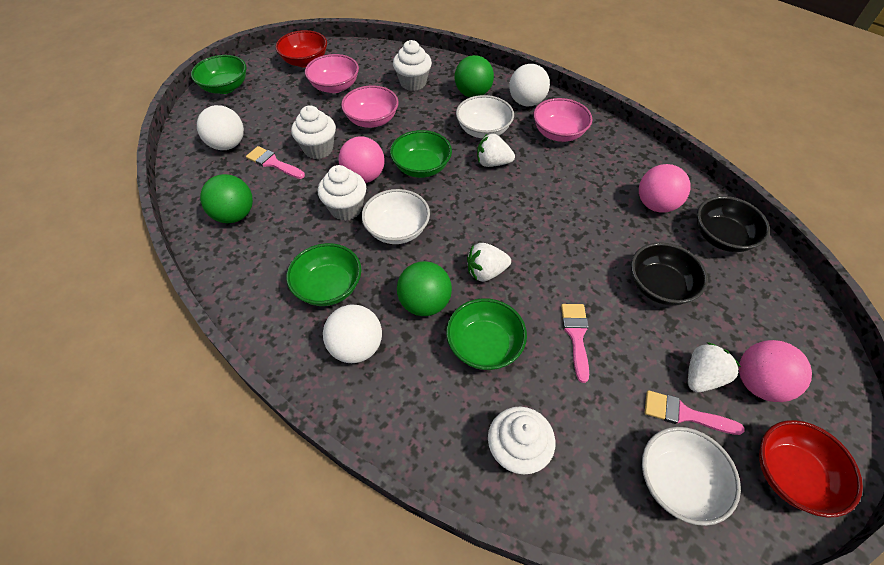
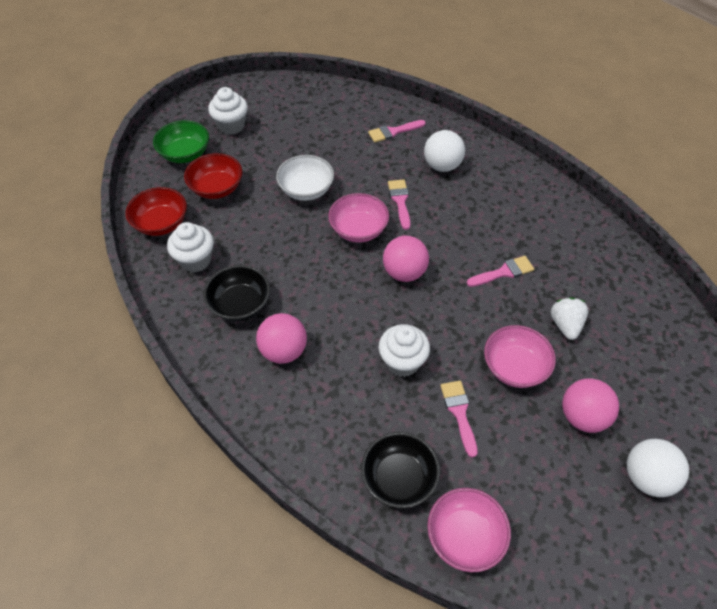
green ball: [200,174,253,223] [397,261,452,316] [454,55,494,97] = 3 -> none = 0
green bowl: [191,55,247,94] [286,243,362,306] [390,130,452,178] [446,298,527,370] = 4 -> [153,120,209,163] = 1
pink brush: [246,146,305,179] [561,304,589,383] [645,390,745,435] = 3 -> [368,120,426,143] [388,179,410,230] [440,381,478,457] [467,256,534,287] = 4
white ball: [197,105,244,150] [323,305,382,363] [509,64,550,106] = 3 -> [424,130,465,172] [627,439,689,497] = 2
white bowl: [361,189,430,244] [456,95,514,138] [642,427,741,526] = 3 -> [276,155,334,201] = 1
white cupcake: [291,105,336,159] [318,165,366,221] [393,40,432,91] [488,407,555,474] = 4 -> [167,222,214,272] [208,87,248,135] [379,324,430,377] = 3
white strawberry: [467,243,511,282] [477,134,515,167] [688,342,741,392] = 3 -> [551,298,589,340] = 1

